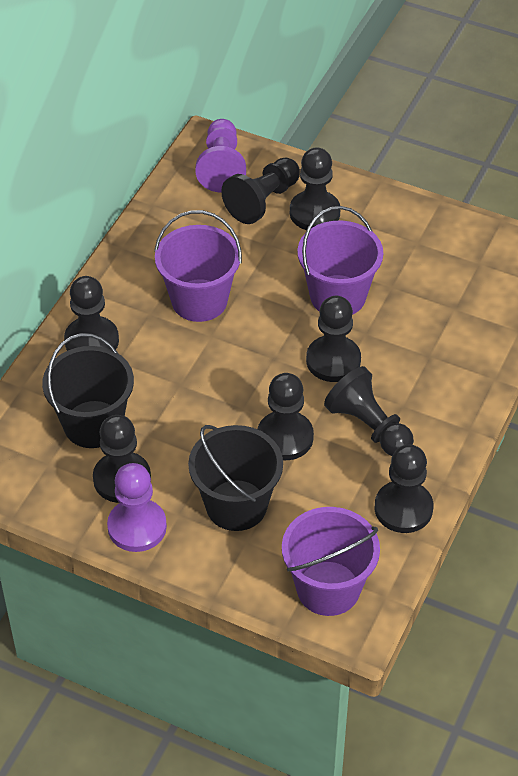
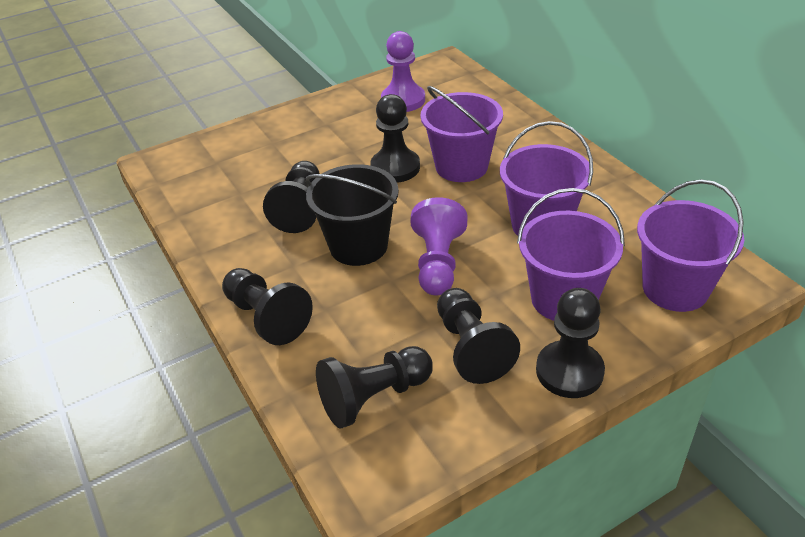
black bucket: [42,333,134,448] [188,425,283,531] = 2 -> [306,164,399,266] = 1
black pawn: [64,276,119,351] [93,415,151,503] [221,158,300,224] [257,373,314,460] [290,148,340,230] [306,296,361,382] [324,366,414,456] [375,445,433,533] = 8 -> [222,268,313,345] [263,161,320,233] [316,346,433,429] [370,94,420,183] [437,288,520,384] [536,288,605,398] = 6
purple bucket: [154,210,242,322] [282,507,380,616] [297,206,383,315] = 3 -> [420,86,503,182] [500,121,593,236] [517,188,625,321] [637,179,744,312] = 4

